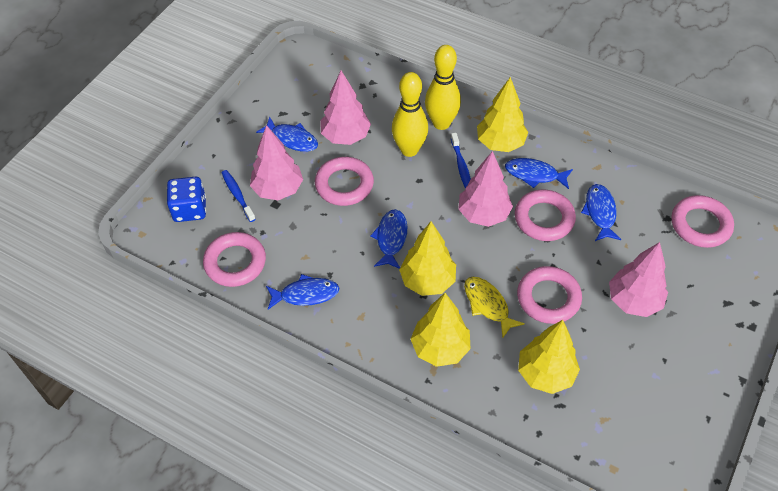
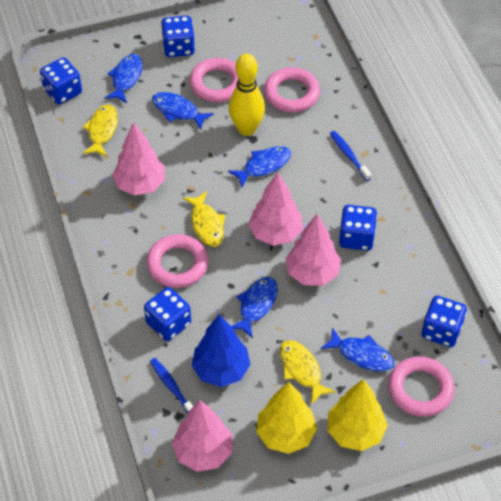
blue dice: [167,177,206,222] = 1 -> [40,57,82,105] [144,287,191,341] [161,16,195,57] [339,205,377,251] [421,296,467,347] = 5
blue tree: none = 0 -> [192,314,251,387] = 1
pink ring: [203,232,266,287] [315,157,374,206] [515,189,576,241] [517,266,582,324] [672,195,734,248] = 5 -> [147,234,208,288] [189,58,238,102] [264,67,320,112] [388,356,455,417] = 4
yellow bowling pin: [392,72,428,157] [425,45,461,130] = 2 -> [229,54,265,136] = 1
yellow fish: [464,277,525,338] = 1 -> [83,104,118,157] [183,191,226,247] [280,340,336,405] = 3
yellow tree: [399,222,456,296] [411,293,471,367] [477,77,528,152] [518,320,580,394] = 4 -> [256,382,317,454] [327,379,388,451] = 2

